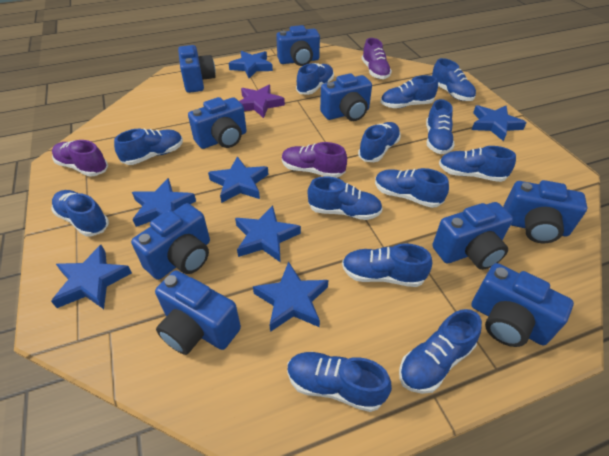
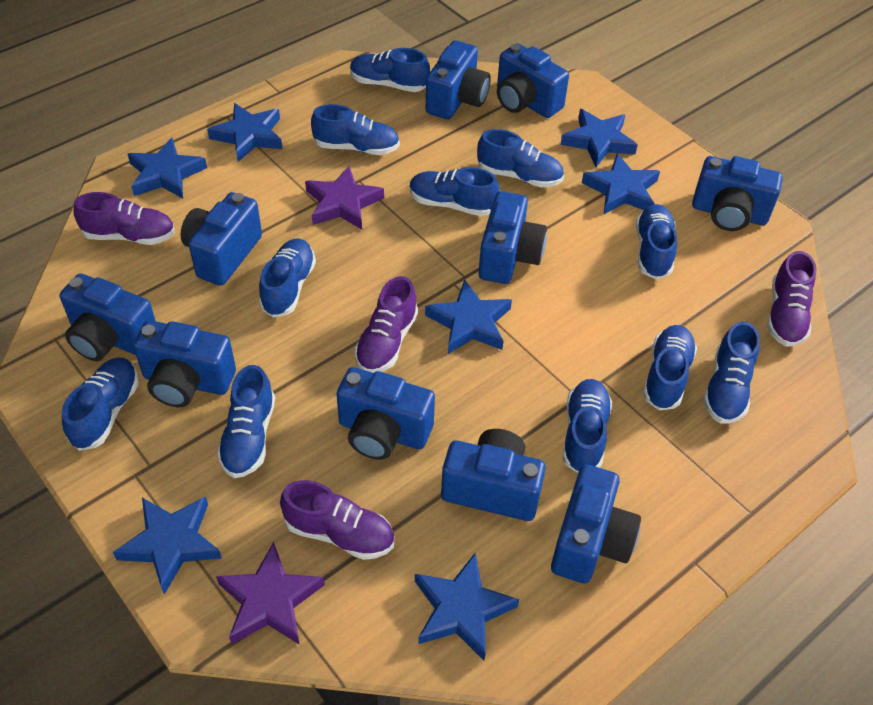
blue camera: [131,203,210,280] [155,270,241,355] [178,45,216,93] [188,97,247,149] [276,25,320,66] [320,73,372,121] [432,202,513,270] [471,263,574,347] [503,180,587,243] = 9 -> [60,273,156,361] [133,320,236,407] [181,192,262,286] [337,367,435,460] [426,41,491,119] [441,429,546,521] [479,191,547,284] [497,43,569,118] [551,464,641,584] [692,156,783,231] = 10
blue shoe: [51,190,109,236] [114,129,183,165] [287,352,392,412] [296,63,334,95] [308,176,383,220] [342,244,432,287] [358,122,401,162] [375,168,449,208] [380,75,438,108] [399,309,482,394] [426,99,454,154] [432,58,476,101] [439,146,516,182] = 13 -> [62,358,139,451] [217,365,275,478] [259,239,316,317] [311,104,400,155] [350,48,430,92] [410,167,500,216] [477,129,564,187] [562,379,612,473] [636,204,677,279] [643,325,697,410] [703,321,760,424] = 11
purple shoe: [52,140,108,177] [282,142,347,178] [362,38,392,79] = 3 -> [74,192,175,245] [280,480,394,560] [355,276,418,373] [767,251,816,347] = 4
purple star: [239,85,285,118] = 1 -> [216,542,325,645] [305,166,384,230] = 2

